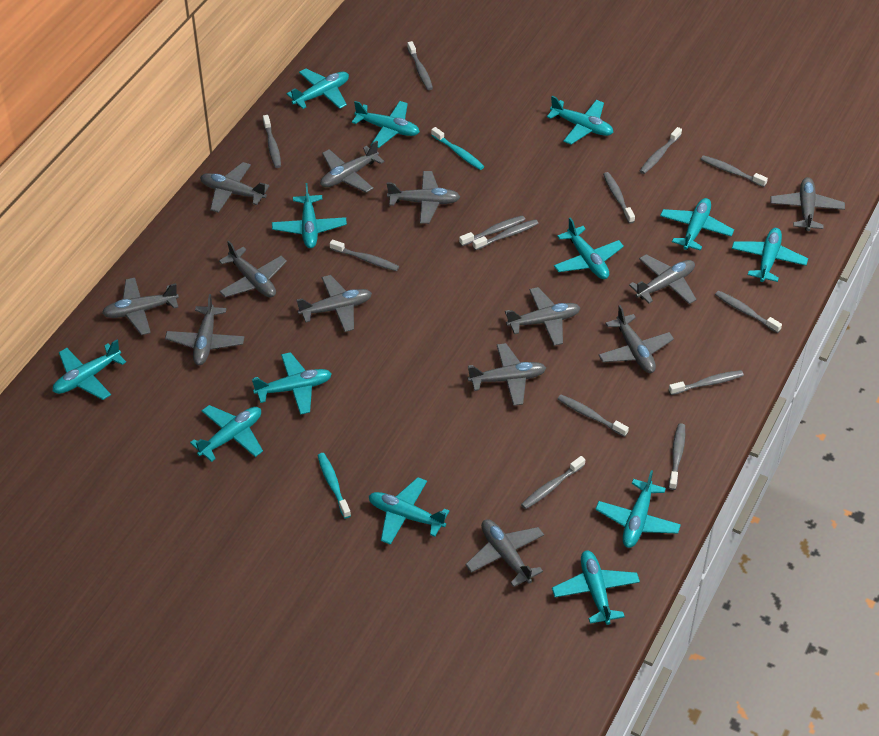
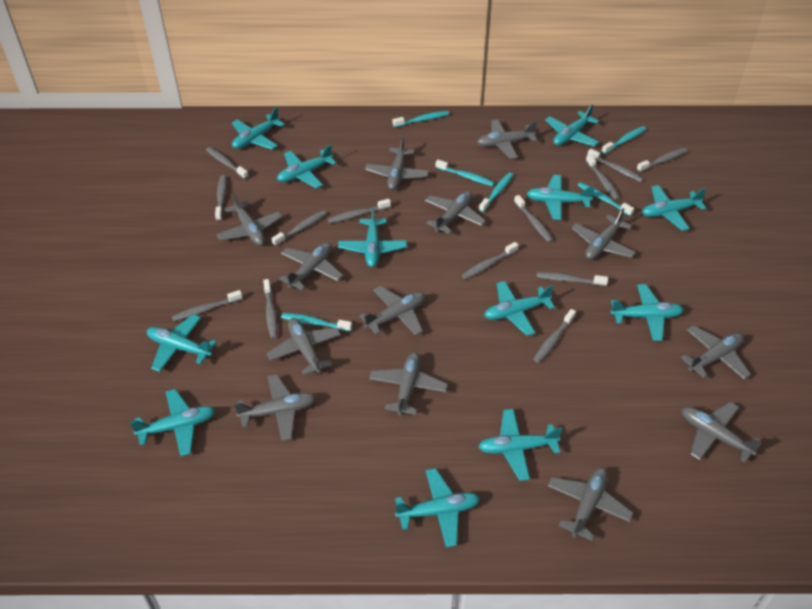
turquoise plane: [53,340,126,400] [190,405,263,462] [252,352,332,415] [272,183,347,248] [287,68,349,109] [352,101,420,148] [369,477,449,545] [547,96,614,144] [552,550,640,625] [554,217,624,279] [595,470,681,548] [660,198,734,250] [732,228,808,282] = 13 -> [130,389,215,456] [147,314,217,372] [232,107,285,149] [277,145,336,188] [338,207,407,267] [395,468,480,547] [478,409,562,481] [484,281,555,336] [527,175,595,220] [545,104,599,146] [610,284,684,341] [642,185,706,231] = 12
turquoise toothbrush: [317,453,351,518] [431,127,484,170] = 2 -> [281,313,352,332] [393,111,449,127] [436,160,495,186] [479,172,513,212] [577,182,634,216] [602,126,646,154] = 6

